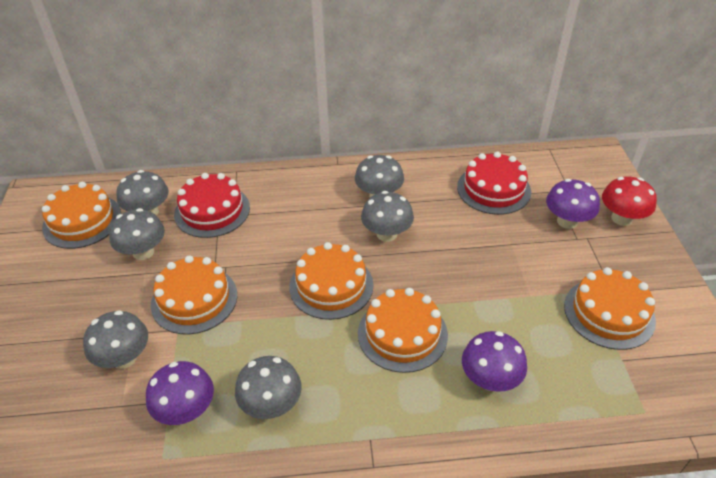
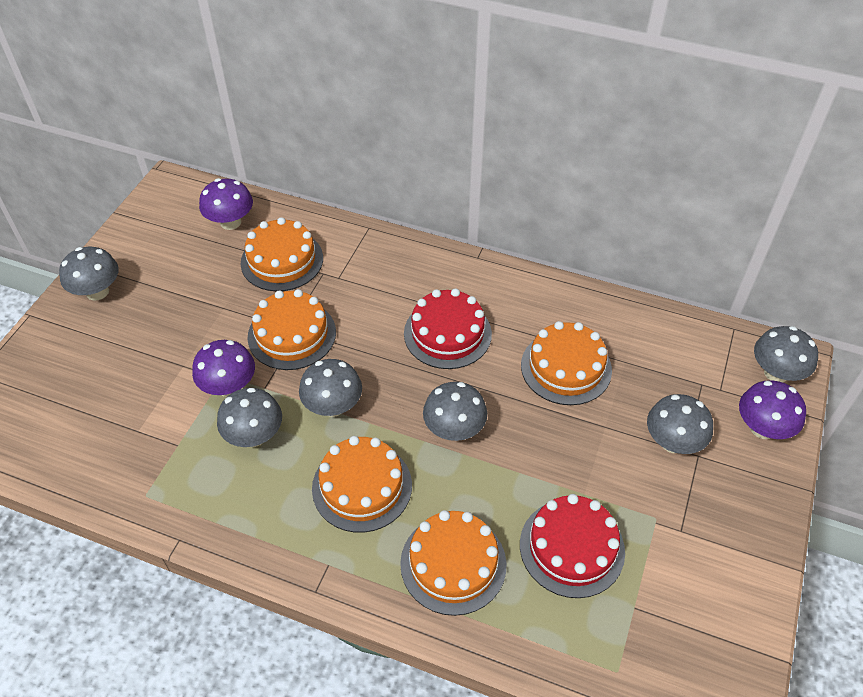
red mushroom: [602,177,657,226] = 1 -> none = 0

